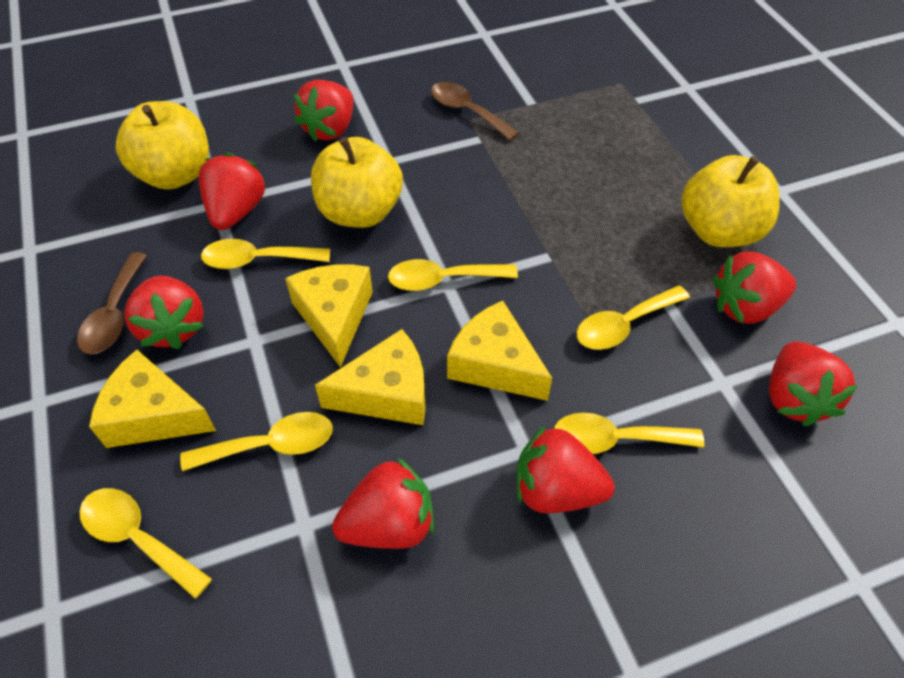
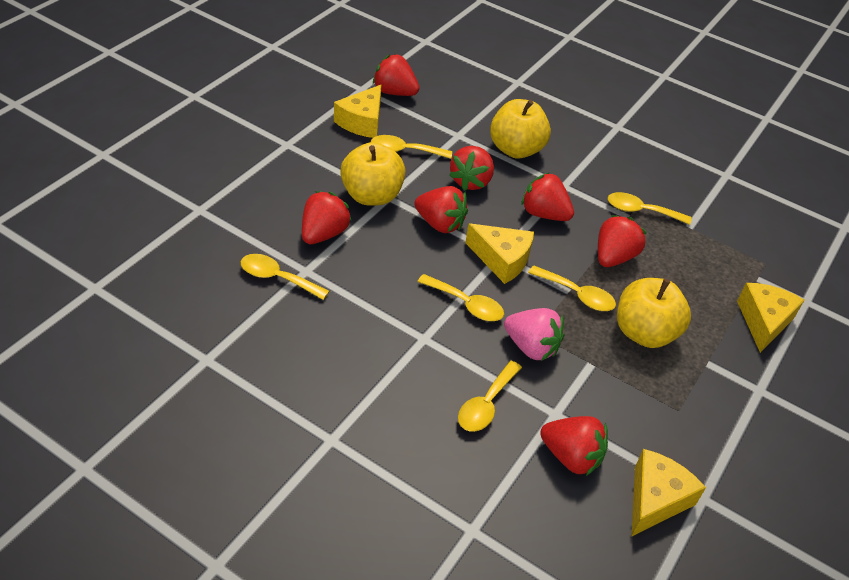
brown spoon: [77,252,147,354] [431,82,519,141] = 2 -> none = 0
pink strawberry: none = 0 -> [504,308,564,361] = 1

